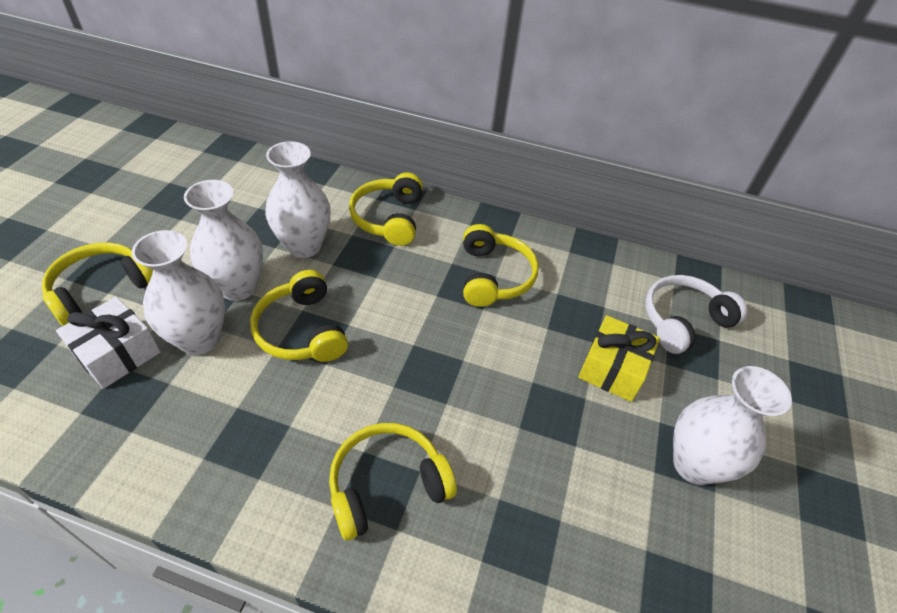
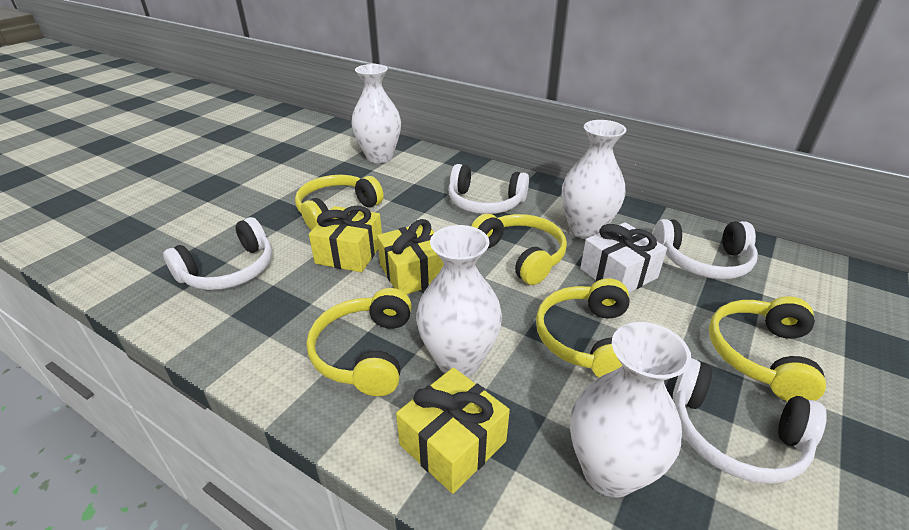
white headphones: [645,275,748,354] = 1 -> [163,217,272,290] [448,164,529,214] [653,219,758,279] [673,358,827,484] = 4
yellow gift: [578,315,660,402] = 1 -> [309,206,382,272] [377,219,444,294] [396,367,510,494] = 3

